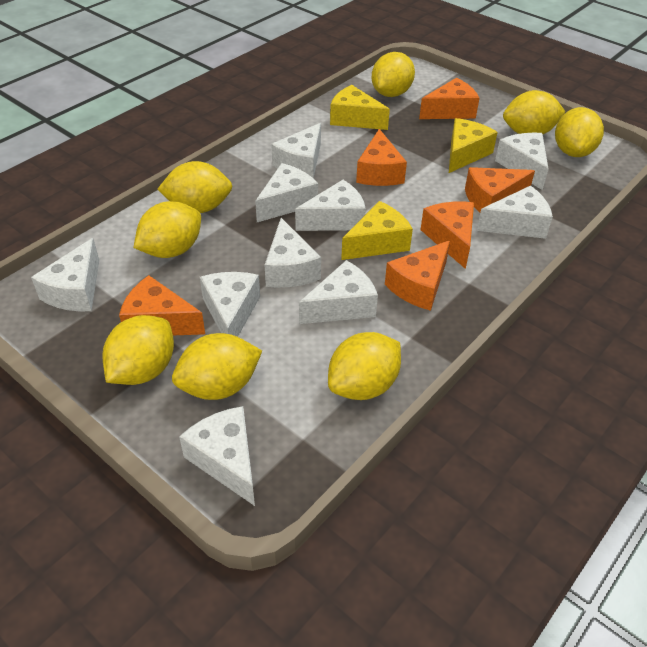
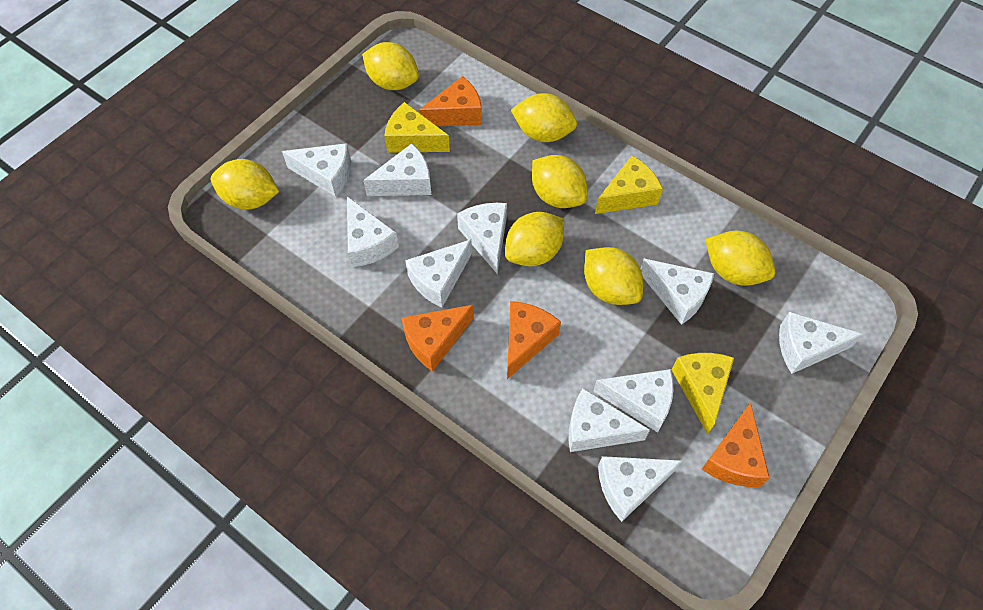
orange cheese: [119,275,205,335] [356,129,407,186] [385,240,450,311] [419,78,480,119] [421,201,474,269] [465,167,535,212] = 6 -> [401,305,474,372] [419,76,482,126] [507,301,561,379] [702,402,770,487] = 4
yellow lemon: [102,315,174,385] [134,201,201,258] [158,161,232,213] [172,333,262,400] [328,332,401,400] [371,52,415,97] [503,90,566,134] [555,107,604,157] = 8 -> [211,159,279,210] [362,42,419,90] [505,212,564,267] [511,93,577,142] [532,155,587,208] [584,247,643,305] [705,231,775,286] = 7

